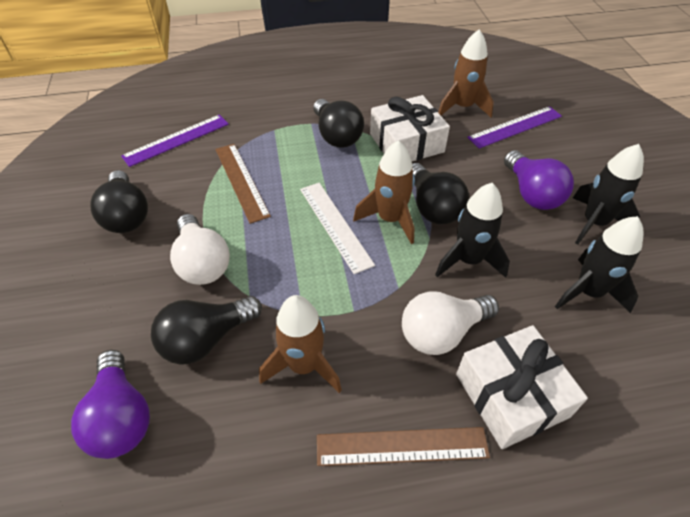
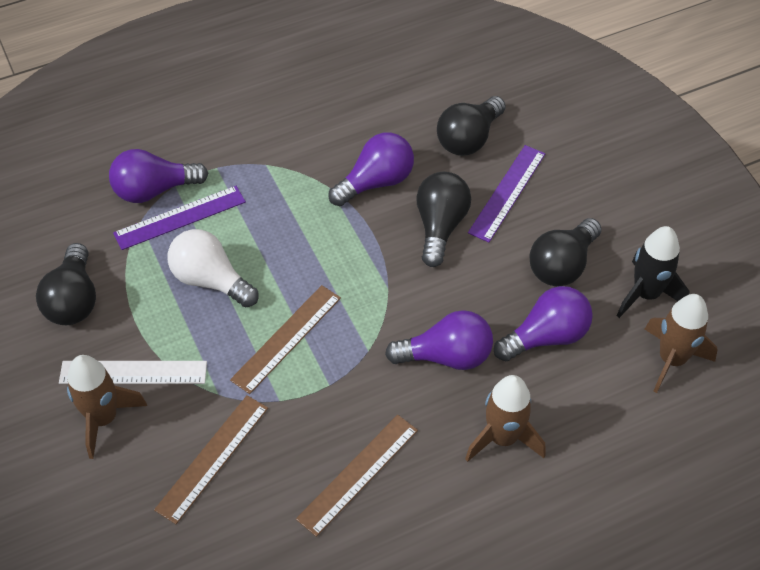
black rocket: [435,183,510,278] [555,216,643,313] [573,144,644,245] = 3 -> [617,226,690,318] = 1
brown ruler: [215,144,271,224] [317,427,490,466] = 2 -> [154,395,268,524] [230,285,341,394] [296,415,418,537] = 3
purple light bulb: [71,350,150,459] [504,150,574,210] = 2 -> [109,149,208,203] [328,132,414,206] [385,310,493,370] [494,286,593,362] = 4
white gift: [370,95,450,162] [456,325,588,449] = 2 -> none = 0
white light bulb: [170,214,230,285] [402,291,499,355] = 2 -> [168,229,259,307] = 1

